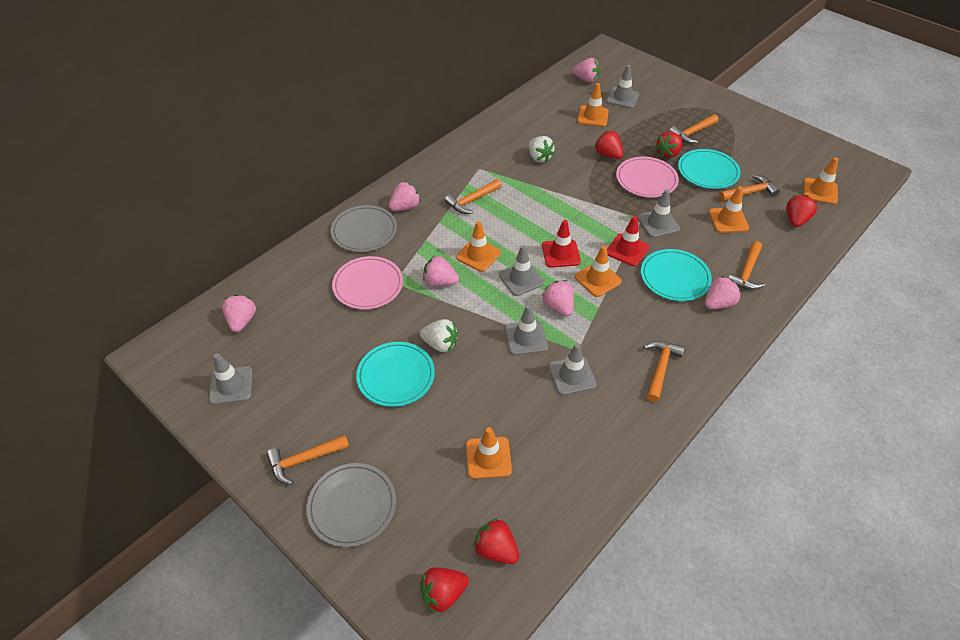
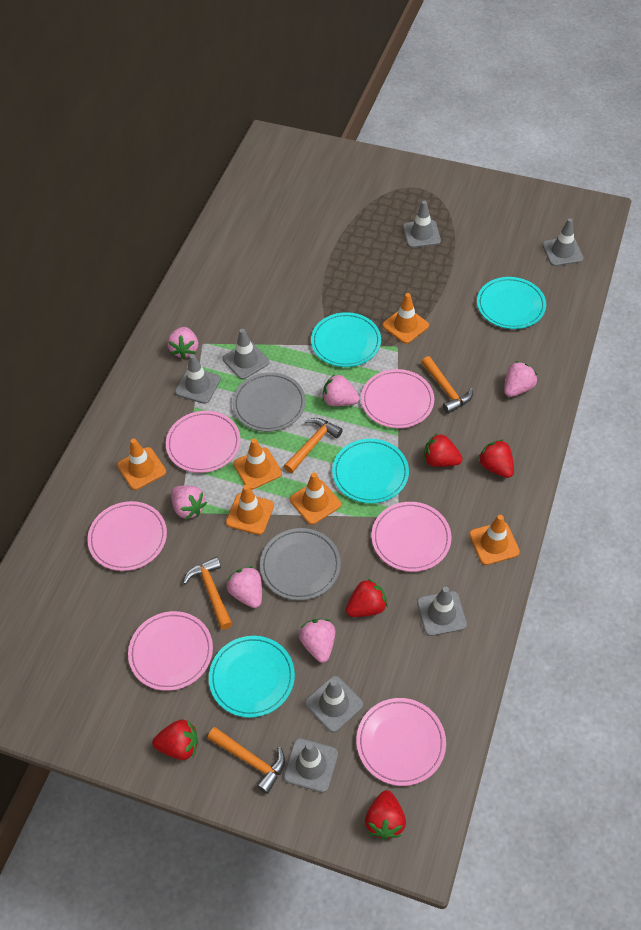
grey traffic cone: [209,353,253,405] [499,245,544,296] [505,305,548,355] [548,343,597,395] [606,65,639,108] [637,189,680,238] = 6 -> [175,354,221,404] [223,329,269,380] [284,738,338,793] [305,676,363,732] [403,201,441,248] [417,587,467,636] [542,218,584,266] = 7
orange hammer: [266,435,349,485] [444,179,501,214] [644,341,685,402] [669,114,719,143] [719,175,780,201] [728,241,765,290] = 6 -> [183,557,233,630] [207,727,285,794] [284,418,343,473] [421,356,473,414] = 4
pink plate: [332,256,403,310] [616,157,679,198] = 2 -> [87,501,167,571] [128,611,213,691] [166,411,241,473] [357,698,446,786] [361,369,434,428] [372,502,451,572] = 6
red traffic cone: [542,220,581,268] [607,216,649,266] = 2 -> none = 0
turquoise plate: [356,342,435,407] [641,249,712,301] [678,149,741,189] = 3 -> [209,636,295,718] [311,312,381,367] [332,439,409,503] [477,277,546,329] = 4
white strawberry: [420,319,458,352] [529,136,555,163] = 2 -> none = 0

